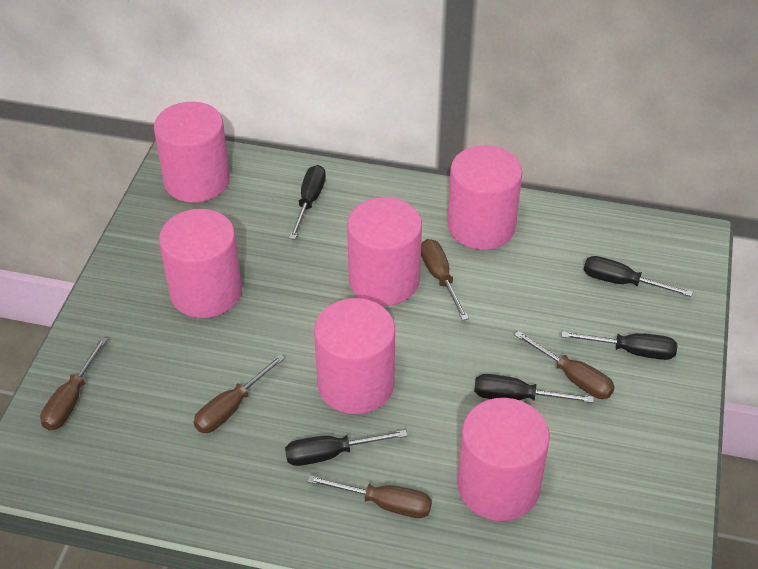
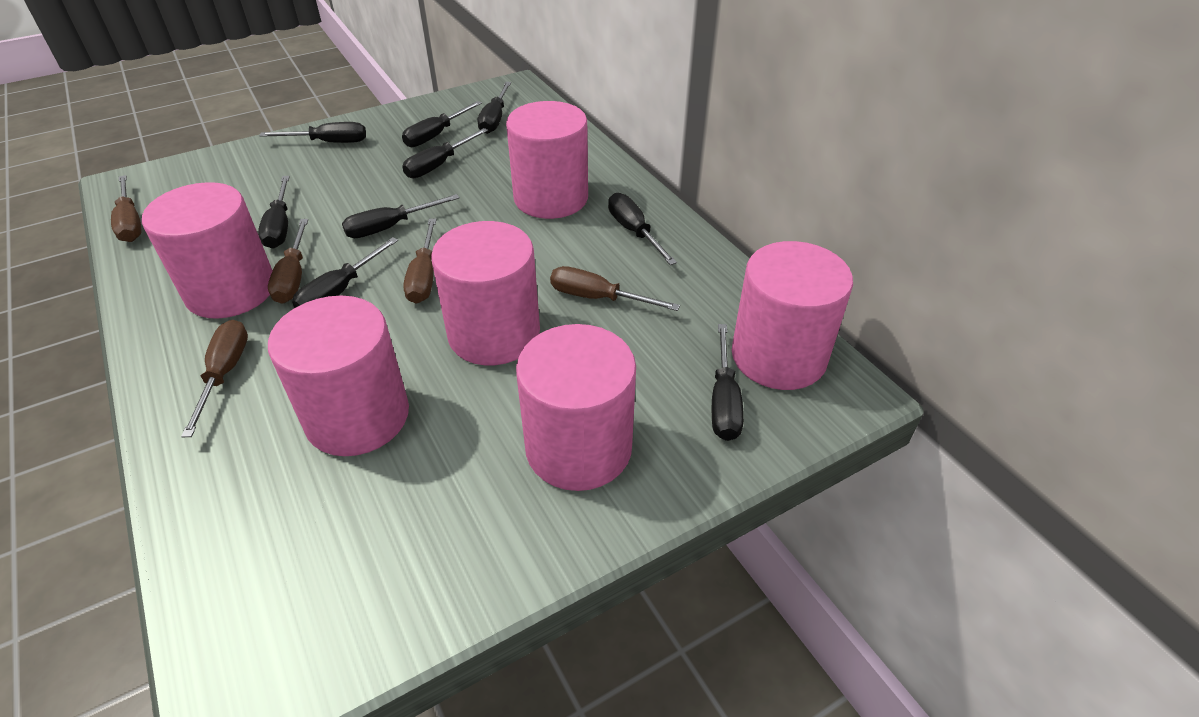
black screwdriver: [285,430,407,466] [289,165,326,239] [474,374,594,403] [561,331,677,360] [584,256,693,297] = 5 -> [258,176,290,248] [259,122,366,143] [292,237,398,308] [342,194,460,238] [402,101,482,147] [402,128,488,178] [477,82,511,134] [608,193,677,265] [712,324,744,441] = 9

